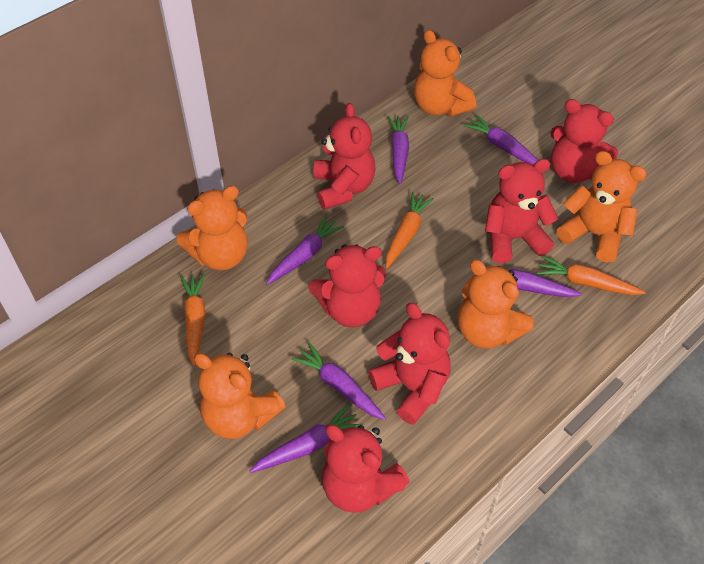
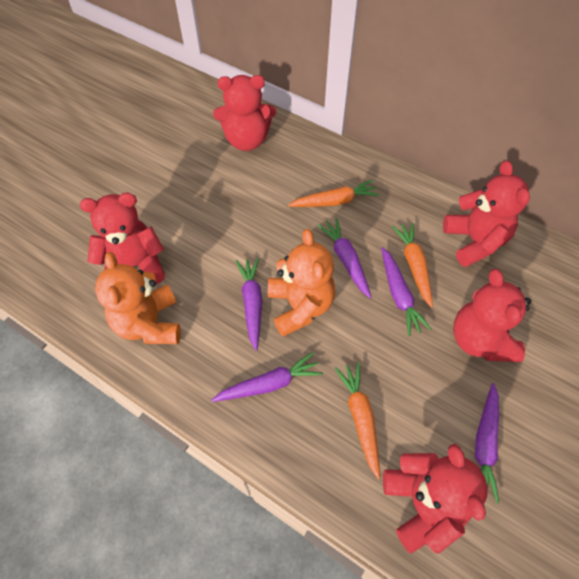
orange teddy bear: [176,186,248,270] [194,353,286,439] [414,30,476,117] [458,260,534,349] [557,151,647,262] = 5 -> [95,252,181,344] [268,229,335,337] = 2
purple carrot: [249,404,363,473] [266,215,344,285] [291,342,386,420] [387,116,409,184] [463,115,538,165] [484,264,582,297] = 6 -> [211,352,323,402] [236,258,262,351] [317,218,372,299] [381,247,432,336] [475,383,499,504] = 5
red teddy bear: [309,245,386,328] [314,103,375,210] [321,424,410,513] [368,303,451,425] [485,159,558,263] [550,99,618,183] = 6 -> [80,193,165,284] [213,75,276,151] [383,444,488,554] [443,160,530,267] [453,269,531,362] = 5

